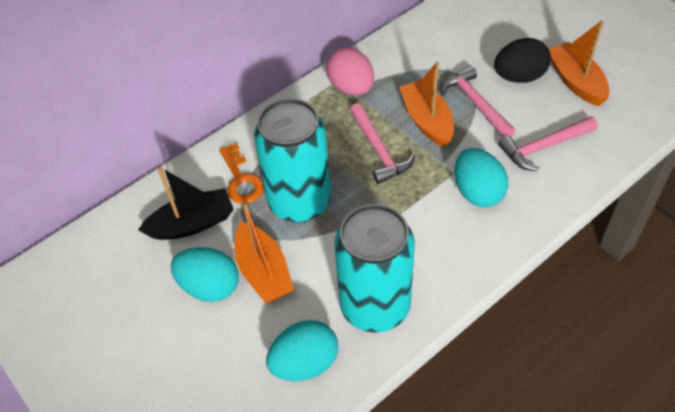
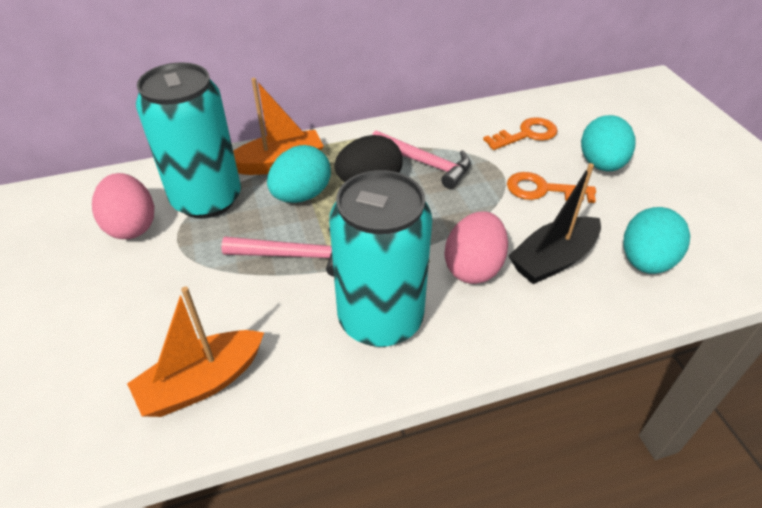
orange boat: [235,204,294,303] [399,62,454,147] [549,21,610,106] = 3 -> [127,287,264,417] [233,78,324,175] = 2
orange key: [219,143,264,204] = 1 -> [483,117,558,150] [507,172,596,203] = 2
pink egg: [326,47,374,95] = 1 -> [92,173,154,239] [444,211,508,284] = 2
pink hammer: [349,103,415,184] [441,66,515,137] [498,116,598,171] = 3 -> [221,227,334,277] [372,131,471,189] = 2

